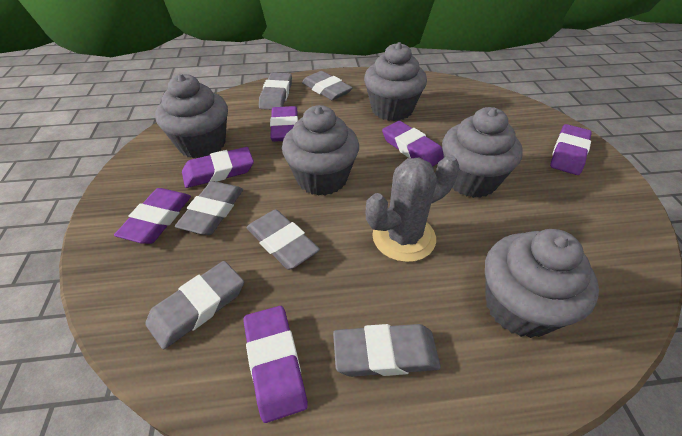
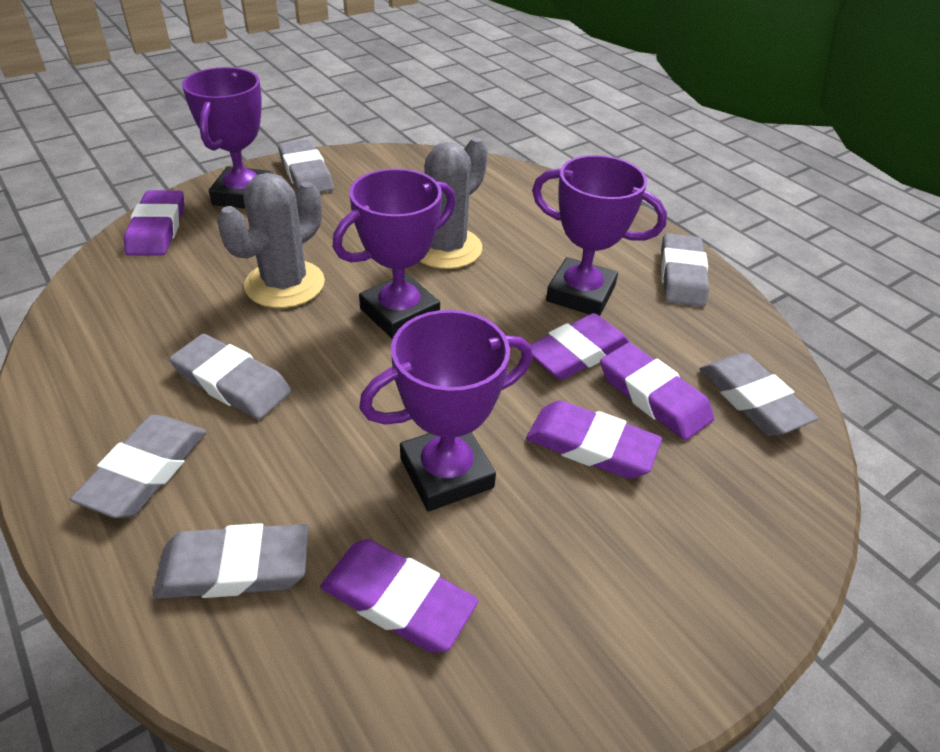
grey cactus: [365,155,459,262] = 1 -> [217,173,325,308] [420,137,488,269] = 2
grey cupcake: [155,74,228,158] [282,105,359,196] [364,42,427,121] [442,107,523,198] [485,229,599,338] = 5 -> none = 0
purple eraser: [114,188,191,244] [182,147,254,188] [243,306,308,423] [270,106,298,142] [382,121,444,167] [550,124,592,175] = 6 -> [124,190,184,256] [320,539,478,653] [526,400,662,479] [530,313,630,380] [600,342,714,440] = 5
purple trophy: none = 0 -> [182,67,273,209] [332,168,456,339] [359,310,533,511] [532,155,667,316] = 4

